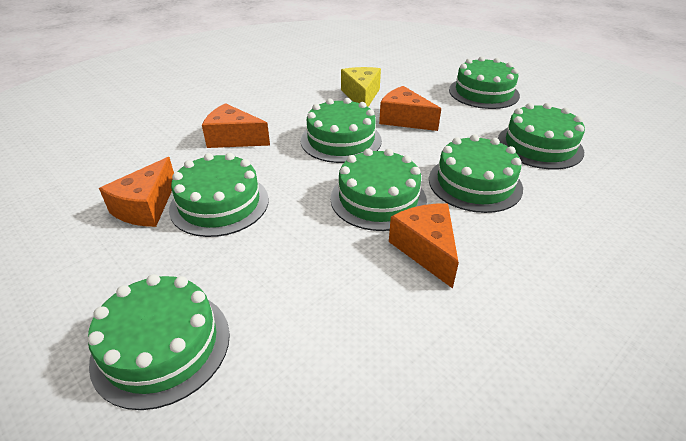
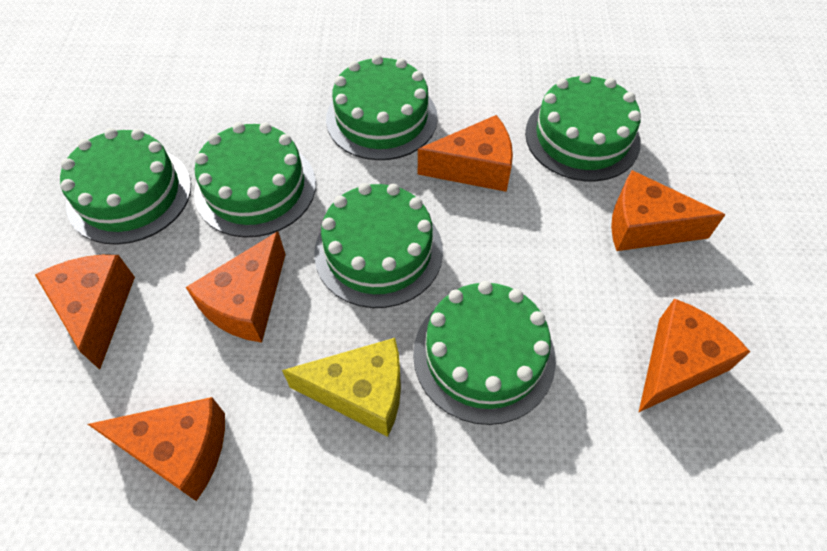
green cake: [88,274,230,410] [169,153,269,237] [301,98,382,163] [330,149,427,231] [429,134,523,213] [449,56,520,109] [498,103,585,169] = 7 -> [60,128,191,245] [194,122,316,237] [314,183,443,308] [326,55,438,160] [413,281,556,425] [525,73,641,181] = 6
orange cheese: [99,157,174,227] [202,103,270,148] [379,86,441,131] [389,203,459,289] = 4 -> [35,255,135,370] [88,397,225,501] [186,231,286,343] [418,115,513,192] [611,170,725,251] [638,299,750,413] = 6

